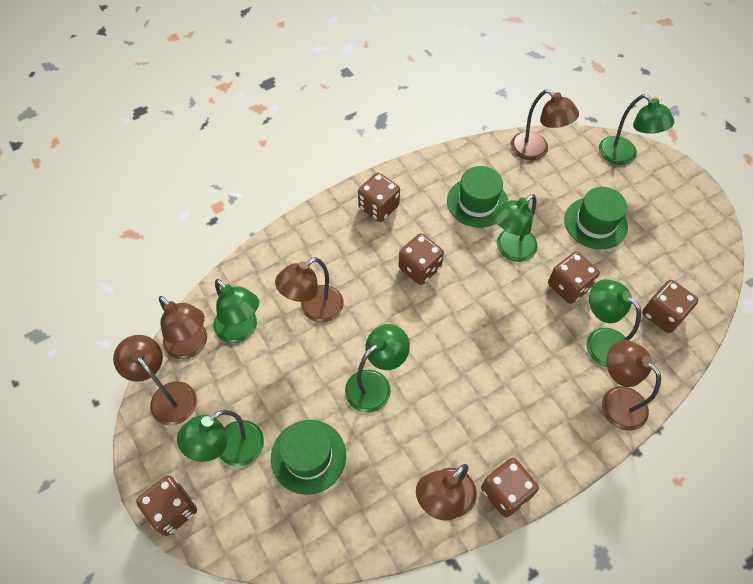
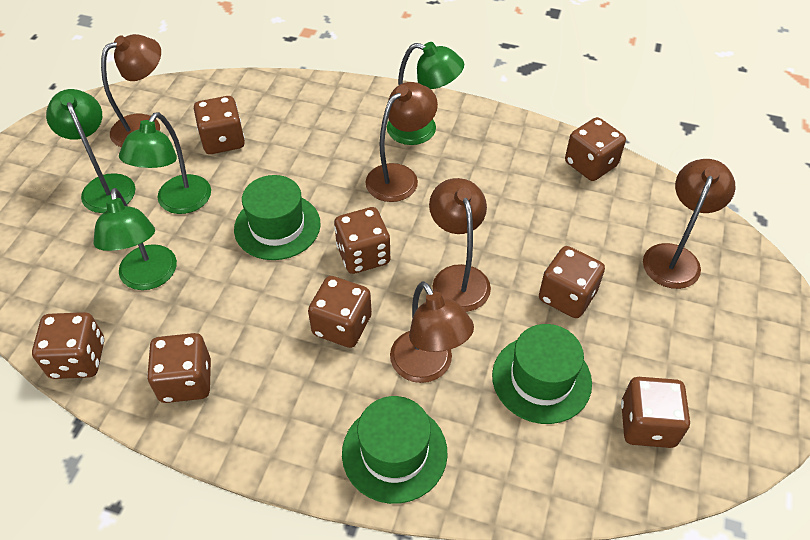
brown dice: [136,475,197,536] [358,173,400,222] [398,233,444,285] [481,458,539,517] [548,252,600,304] [642,280,698,333] = 6 -> [32,312,104,379] [147,333,211,403] [194,96,245,154] [308,276,372,348] [334,207,391,274] [539,246,605,318] [565,117,626,181] [621,377,690,448] = 8
brown lamp: [113,335,197,425] [159,296,207,359] [275,257,344,323] [416,464,477,521] [511,90,579,161] [602,340,661,431] = 6 -> [101,34,161,147] [365,82,438,202] [390,281,474,383] [429,178,491,312] [643,159,735,289] = 5
green lamp: [177,410,264,467] [213,279,259,343] [345,324,410,413] [493,194,538,262] [587,279,641,368] [599,94,674,165] = 6 -> [46,89,136,213] [94,188,177,290] [119,112,211,214] [387,42,464,145] = 4

